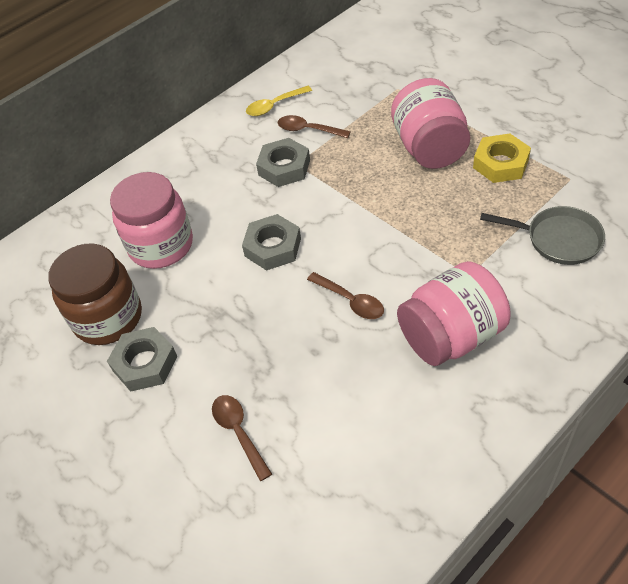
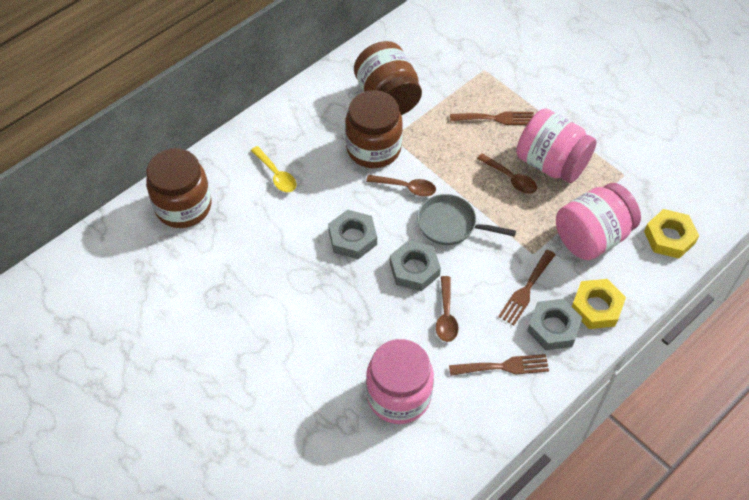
brown fork: none = 0 -> [449,354,549,376] [450,112,534,125] [498,250,556,325] = 3
brown jar: [48,244,142,345] = 1 -> [146,148,211,228] [345,90,403,168] [354,41,422,115] = 3
yellow nut: [473,134,531,183] = 1 -> [572,279,626,329] [644,209,699,259] = 2

